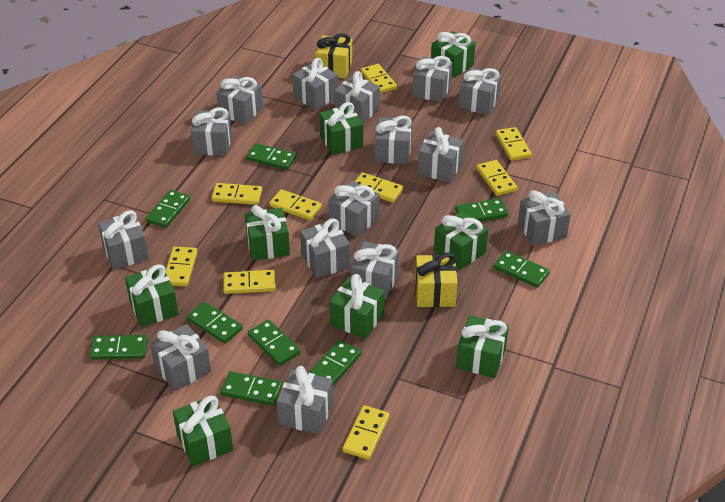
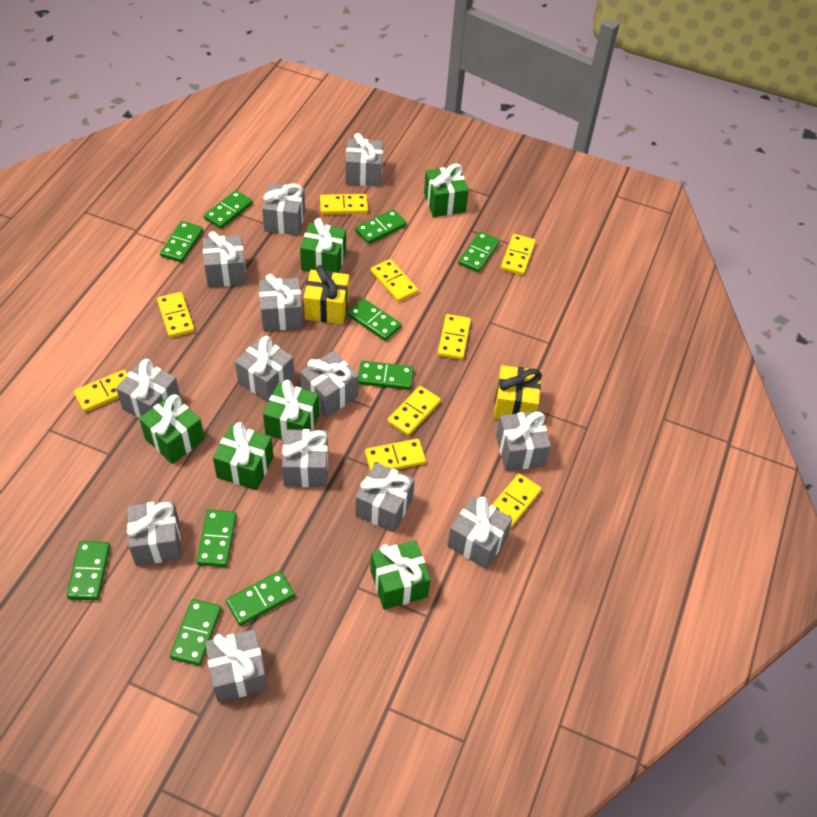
green domino: [90,335,148,360] [146,190,190,228] [187,302,243,343] [221,371,282,406] [246,143,296,170] [248,320,301,366] [309,340,361,385] [455,198,508,222] [494,251,550,288] = 9 -> [67,541,110,600] [160,221,203,262] [170,599,222,666] [196,510,237,567] [204,190,253,229] [226,571,295,626] [347,298,402,341] [355,209,407,244] [358,361,414,390] [458,231,500,273] = 10
green gift: [125,264,179,327] [173,396,233,466] [245,205,290,261] [319,102,363,155] [329,274,384,339] [431,31,475,78] [434,211,488,270] [456,315,509,378] = 8 -> [139,394,205,464] [213,422,274,490] [263,380,319,440] [300,218,346,273] [370,540,431,610] [424,163,469,217] = 6
grey gift: [98,210,149,270] [150,324,211,391] [191,107,232,156] [217,76,263,124] [277,366,333,435] [292,58,338,110] [300,218,350,278] [329,180,380,237] [334,71,380,123] [351,241,399,299] [374,116,412,164] [412,56,453,102] [418,127,463,183] [459,68,502,115] [518,190,571,246] = 15 -> [116,359,181,418] [127,500,181,565] [203,231,247,288] [205,629,268,702] [235,336,295,402] [259,274,303,331] [262,183,305,235] [282,429,328,487] [300,351,359,417] [345,133,383,186] [355,463,415,533] [447,496,513,569] [496,411,551,471] = 13

